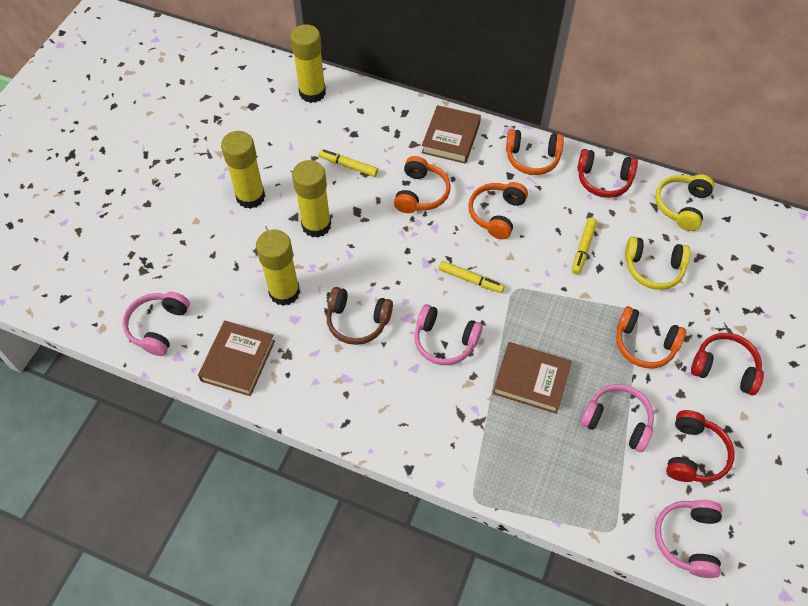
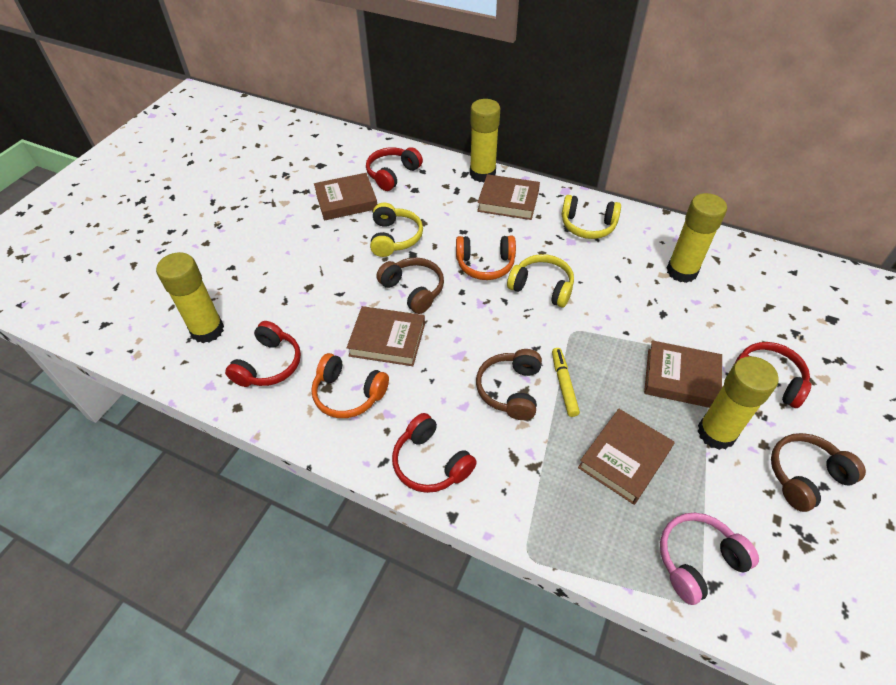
brown book: [198,321,275,396] [422,105,481,164] [493,342,572,414] = 3 -> [314,173,377,221] [347,306,425,366] [477,174,540,220] [578,409,675,505] [644,340,722,408] = 5
brown headphones: [326,287,393,345] = 1 -> [376,257,444,314] [476,349,542,420] [771,433,866,512] = 3
orange headphones: [394,156,451,213] [468,182,528,239] [506,129,564,175] [616,306,686,369] = 4 -> [311,353,389,418] [456,236,516,280] = 2
pink headphones: [122,292,190,356] [414,304,483,365] [580,384,654,452] [655,500,722,578] = 4 -> [660,513,759,605] = 1
red headphones: [577,149,638,198] [666,410,734,483] [691,333,764,395] = 3 -> [225,321,301,387] [366,147,423,191] [392,413,477,493] [734,342,811,408] = 4
yellow headphones: [625,236,690,290] [655,174,714,231] = 2 -> [370,203,423,257] [507,254,574,308] [562,195,621,239] = 3
yellow marker: [318,149,378,177] [438,261,505,293] [572,217,597,275] = 3 -> [552,348,580,417] = 1

